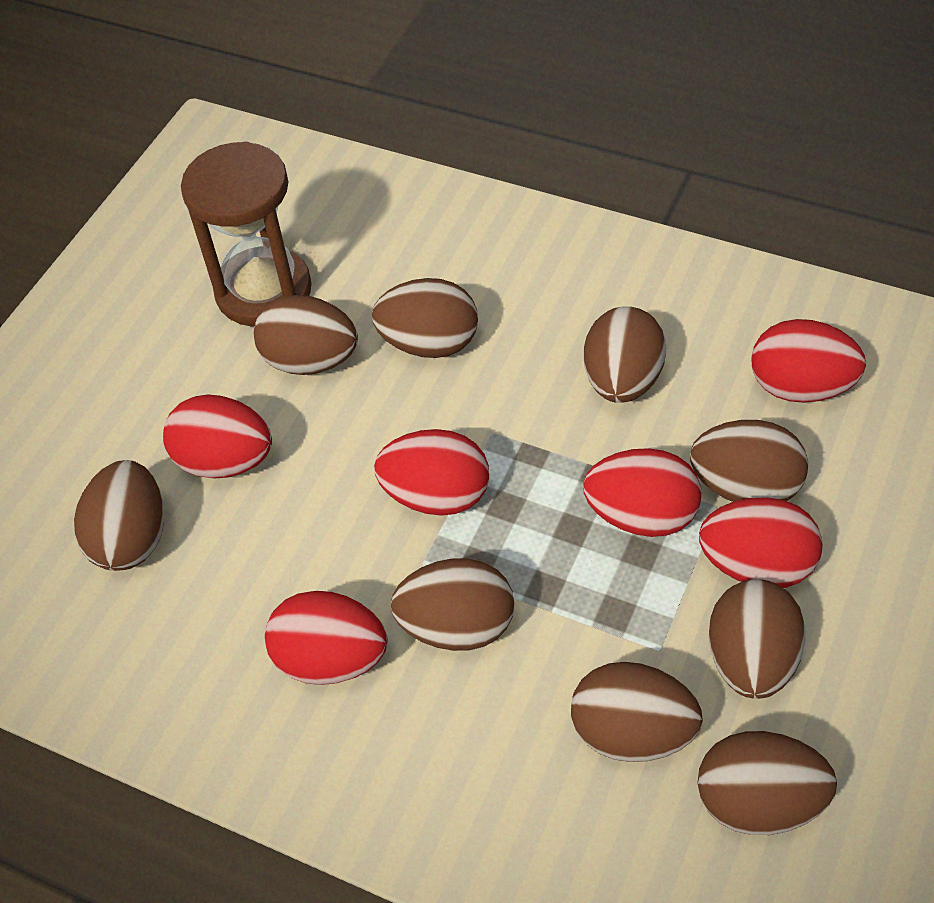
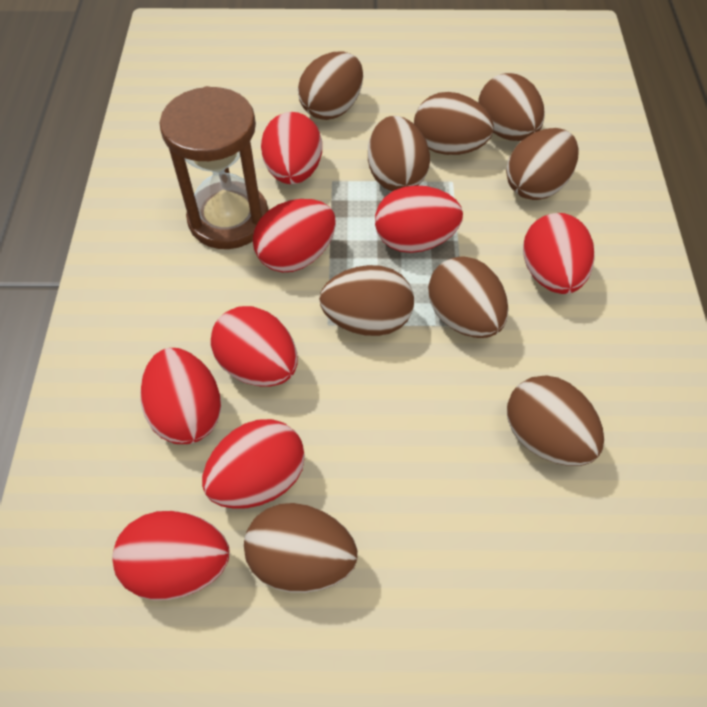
red egg: [163,394,272,478] [265,591,387,685] [374,429,489,516] [583,448,701,537] [699,497,822,588] [751,319,866,403] = 6 -> [112,511,229,600] [140,348,221,444] [202,419,305,509] [211,306,298,387] [252,199,336,272] [261,112,322,184] [375,185,463,253] [523,213,595,294] = 8

